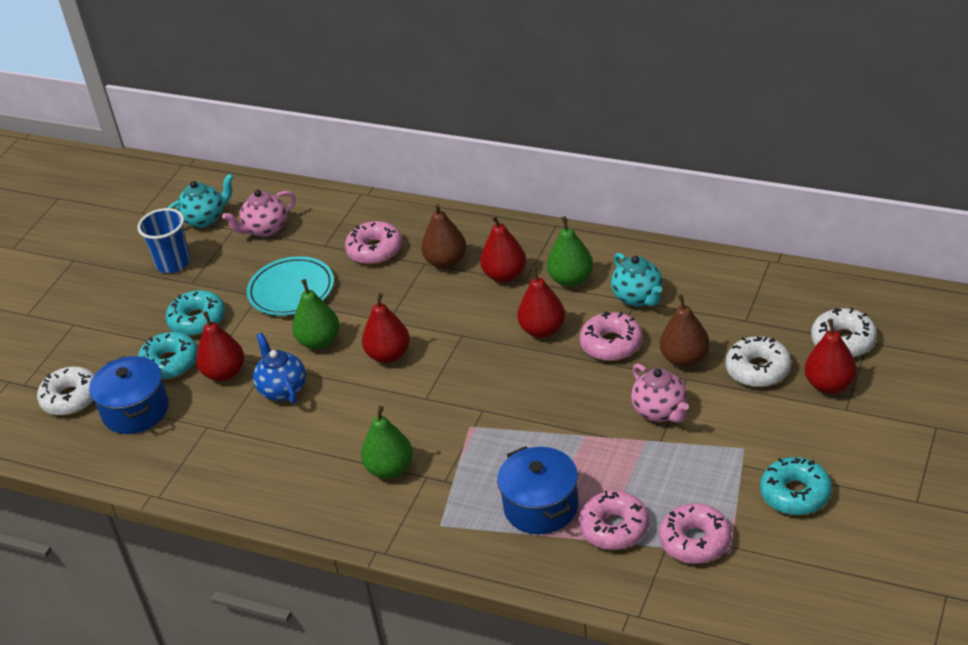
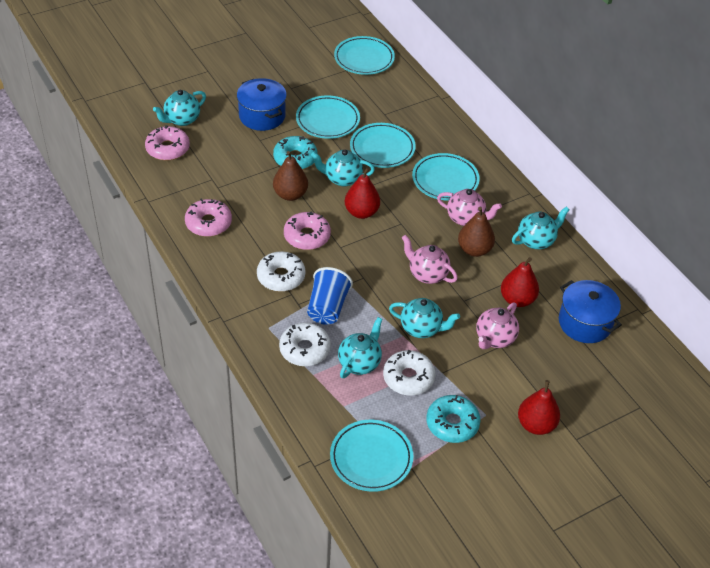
blue teapot: [253,333,306,404] = 1 -> none = 0
green pear: [292,279,340,349] [361,405,413,479] [547,216,593,287] = 3 -> none = 0
pink donut: [345,221,402,265] [578,491,649,550] [580,311,643,361] [659,503,731,564] = 4 -> [145,125,190,160] [185,198,232,237] [284,211,331,250] = 3
pink teapot: [222,190,296,237] [631,363,689,423] = 2 -> [402,235,458,284] [437,189,502,226] [476,302,519,349] = 3
red pear: [196,311,244,381] [362,293,410,363] [480,215,526,282] [517,266,565,338] [805,319,857,394] = 5 -> [345,167,380,219] [501,257,539,307] [518,380,560,435] = 3
turquoise donut: [138,332,198,380] [166,290,225,336] [760,457,832,515] = 3 -> [273,136,318,169] [426,395,480,443] = 2
turquoise plate: [247,256,334,316] = 1 -> [296,95,360,139] [330,420,413,492] [334,36,395,75] [350,123,416,168] [412,153,480,201] = 5
turquoise teapot: [168,173,234,228] [611,253,662,306] = 2 -> [153,90,206,126] [311,149,375,187] [338,317,382,378] [389,298,460,338] [512,206,570,249] = 5

